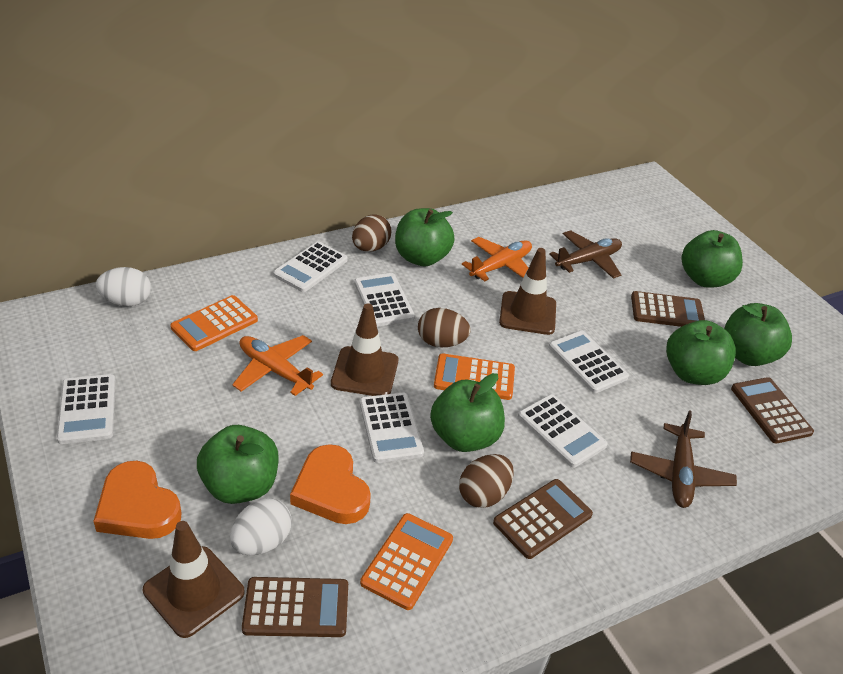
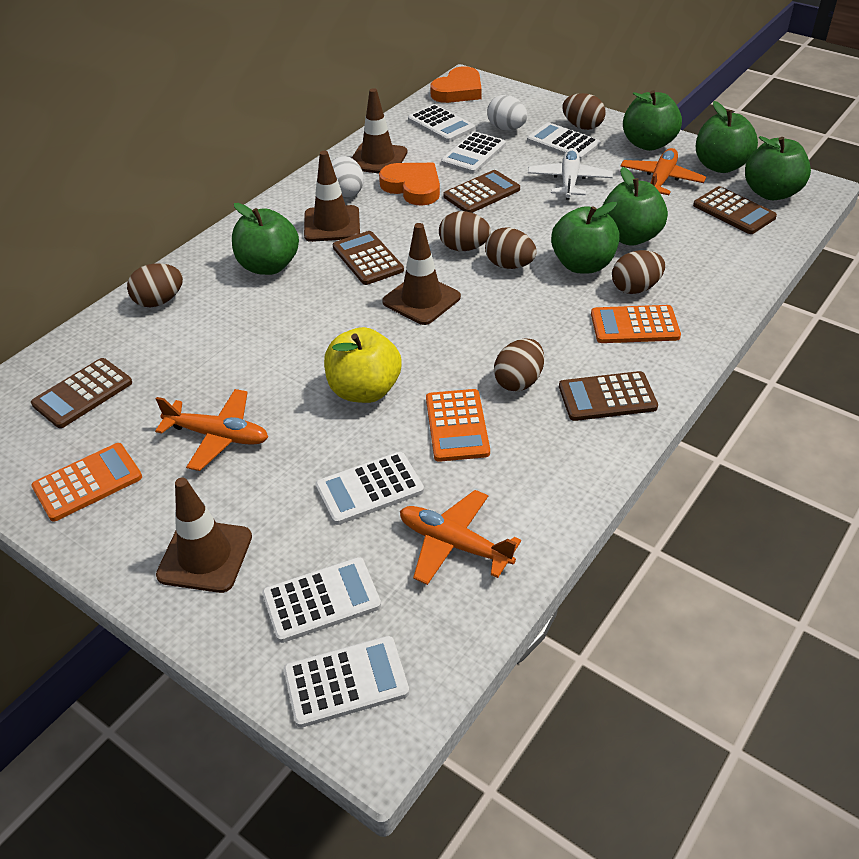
brown calculator: [242,577,348,637] [493,479,593,559] [631,291,705,327] [731,377,814,443] = 4 -> [31,358,132,428] [333,231,404,285] [443,170,520,213] [559,371,658,421] [693,186,777,234] = 5
brown egg: [352,214,392,252] [418,308,470,347] [459,454,514,508] = 3 -> [127,263,183,307] [439,211,491,251] [485,227,537,269] [494,338,544,392] [562,93,605,130] [612,250,665,294] = 6
brown plane: [549,230,622,279] [630,410,737,508] = 2 -> none = 0
brown traffic cone: [143,521,245,638] [331,304,398,396] [499,248,556,335] = 3 -> [156,478,252,593] [304,151,360,242] [352,88,408,173] [382,223,461,325] = 4
orange plane: [232,335,323,396] [462,237,532,281] = 2 -> [155,389,268,471] [400,490,521,585] [620,148,706,195] = 3
white plane: none = 0 -> [528,148,613,200] = 1
yellow apple: none = 0 -> [324,327,402,403] = 1

